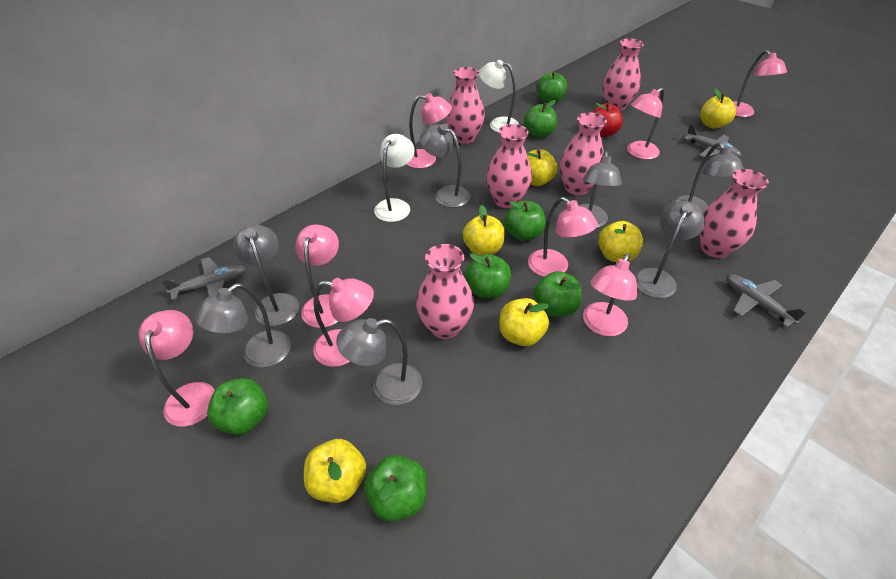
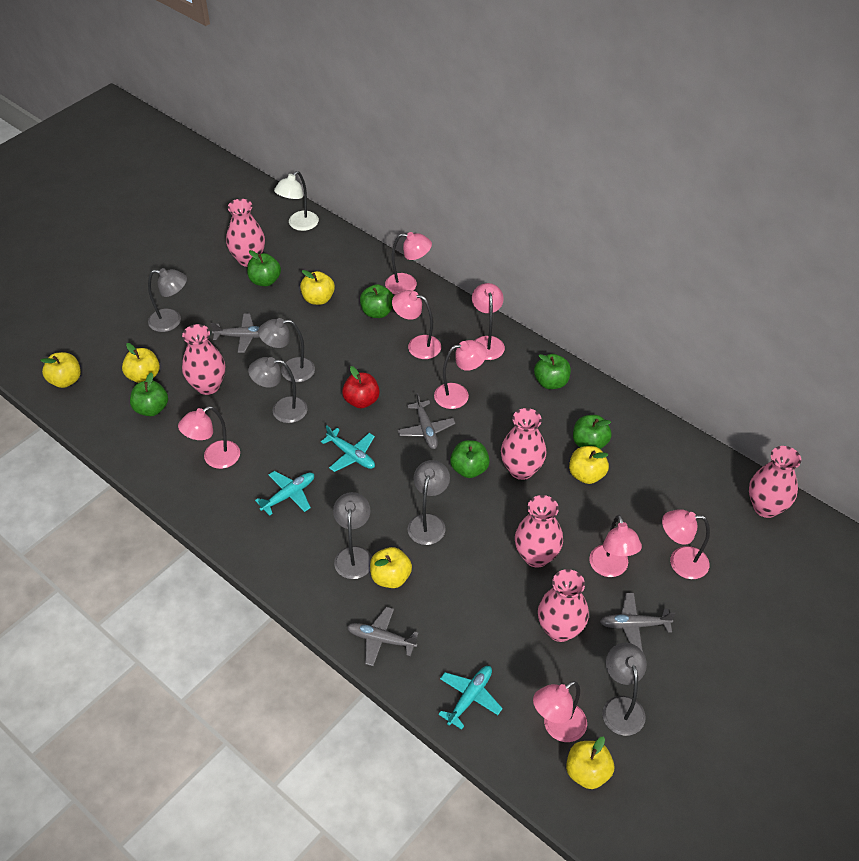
green apple: [207,378,268,435] [364,455,427,522] [465,253,511,298] [504,201,546,241] [524,100,557,138] [534,271,582,317] [537,72,567,103] = 7 -> [130,372,168,416] [247,250,281,286] [360,284,394,318] [450,440,490,478] [534,354,571,389] [573,415,612,449] = 6
grey lamp: [194,283,291,368] [233,224,299,326] [336,318,422,405] [420,124,470,208] [578,151,622,228] [635,201,705,298] [672,142,744,213] = 7 -> [148,268,187,332] [248,357,308,423] [258,318,315,382] [333,492,372,579] [408,460,450,545] [602,643,647,736] = 6
grey plane: [161,257,246,300] [684,124,741,158] [727,274,807,328] = 3 -> [210,313,260,353] [347,607,418,666] [398,393,455,449] [600,593,675,652] = 4
turquoise plane: none = 0 -> [255,471,314,516] [321,425,375,472] [438,666,503,730] = 3
white lamp: [374,134,415,222] [479,60,519,132] = 2 -> [274,171,319,231] = 1

